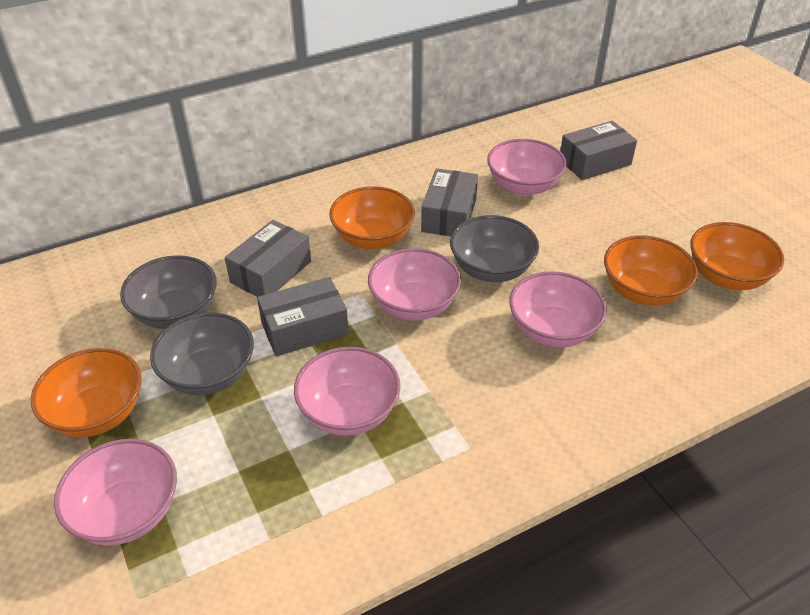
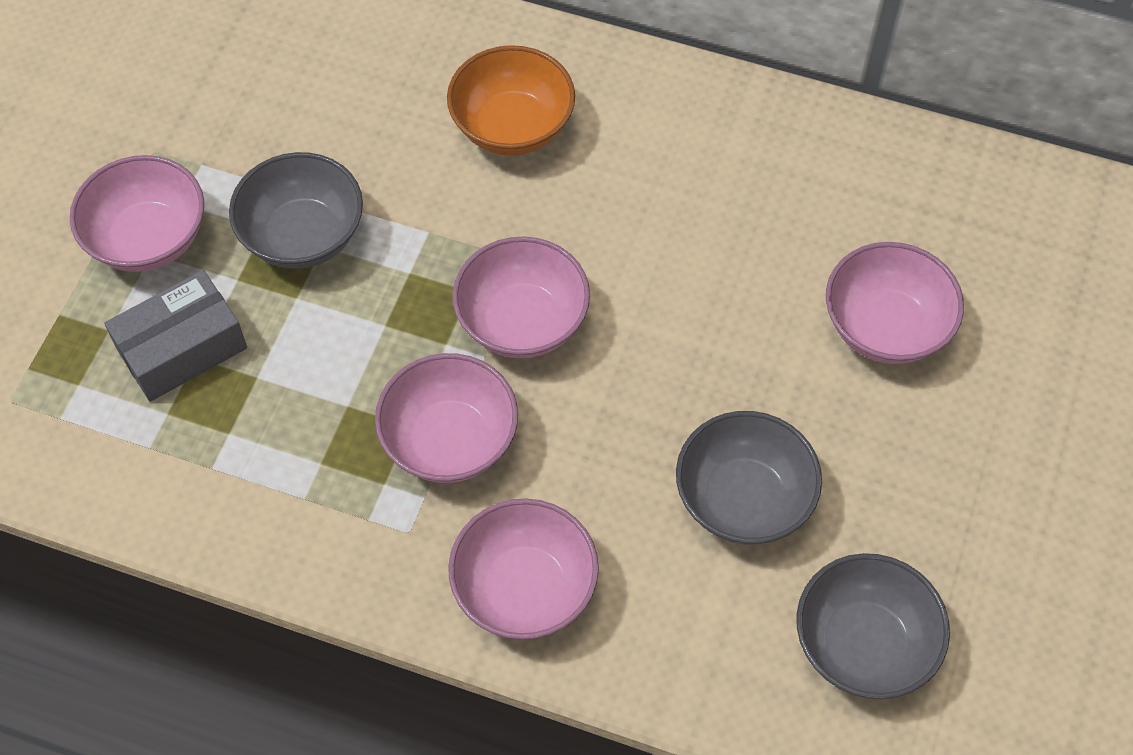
grey box: [225,220,311,297] [257,277,349,356] [421,168,478,236] [560,121,637,180] = 4 -> [104,270,247,402] = 1
orange bowl: [31,348,142,437] [330,186,415,249] [604,235,698,306] [690,222,784,290] = 4 -> [447,45,575,156] = 1

